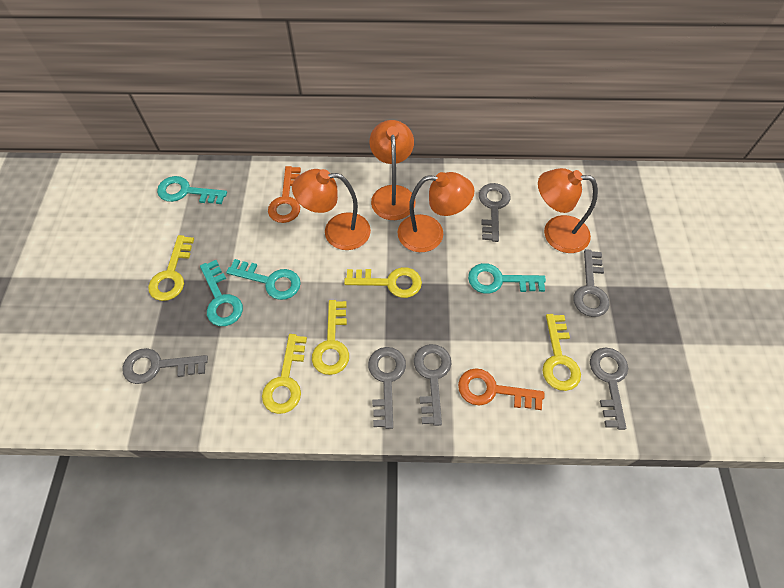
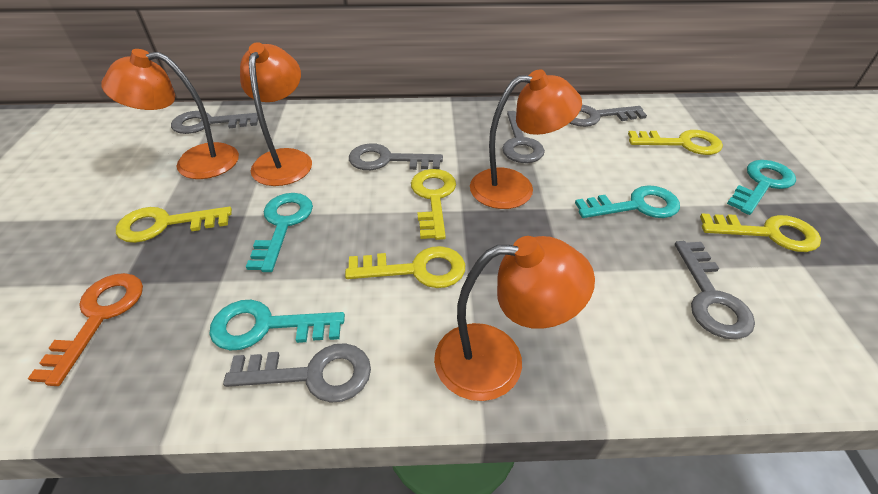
orange key: [268,166,301,223] [458,368,544,410] = 2 -> [28,273,143,386] = 1

